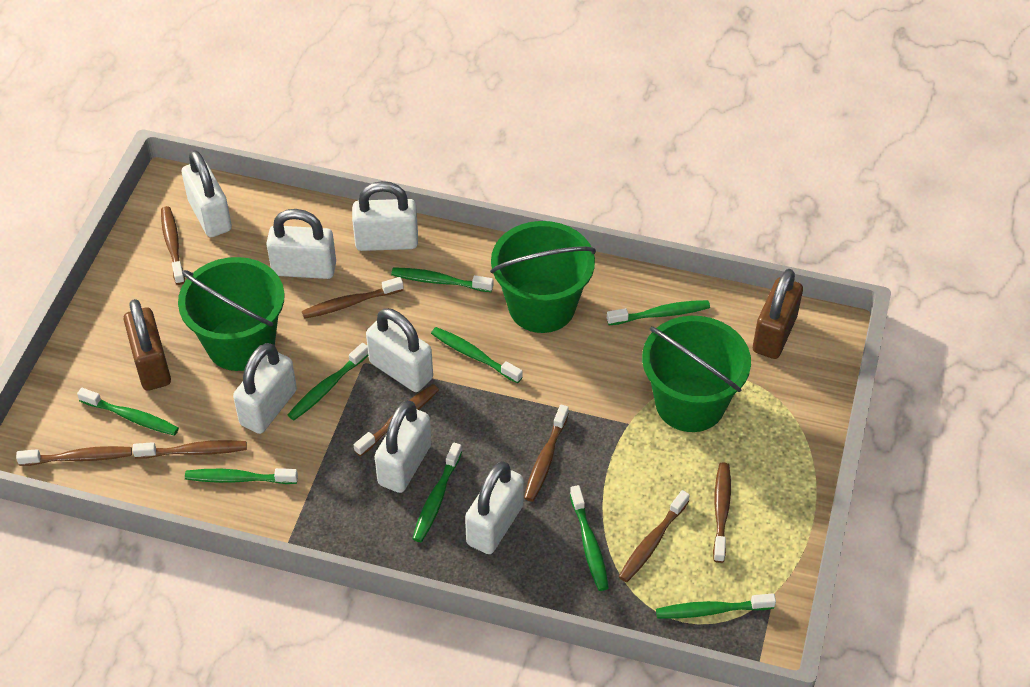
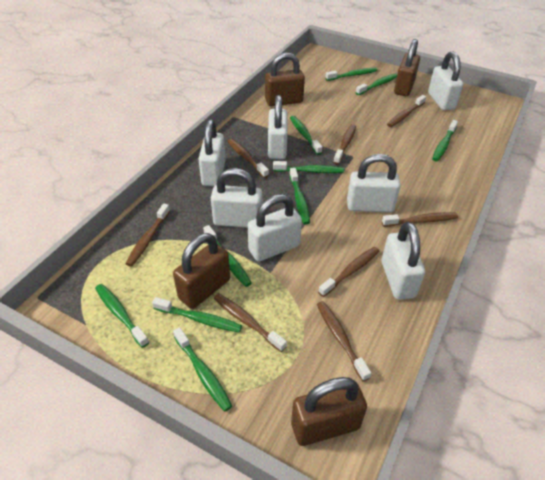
brown padlock: [124,299,171,391] [753,269,803,359] = 2 -> [173,233,230,309] [265,52,305,106] [291,377,367,446] [394,39,420,96] = 4
green bucket: [178,257,285,371] [490,221,596,333] [642,316,751,432] = 3 -> none = 0
green toothbrush: [77,388,179,436] [185,468,298,484] [288,343,368,420] [391,267,494,292] [412,443,462,542] [431,327,523,384] [570,485,609,591] [607,300,710,325] [656,593,776,619] = 9 -> [95,284,149,348] [152,297,242,333] [173,327,232,412] [203,225,252,287] [273,161,344,173] [289,168,310,225] [290,116,322,155] [326,68,378,81] [355,73,397,95] [432,120,458,161] = 10

